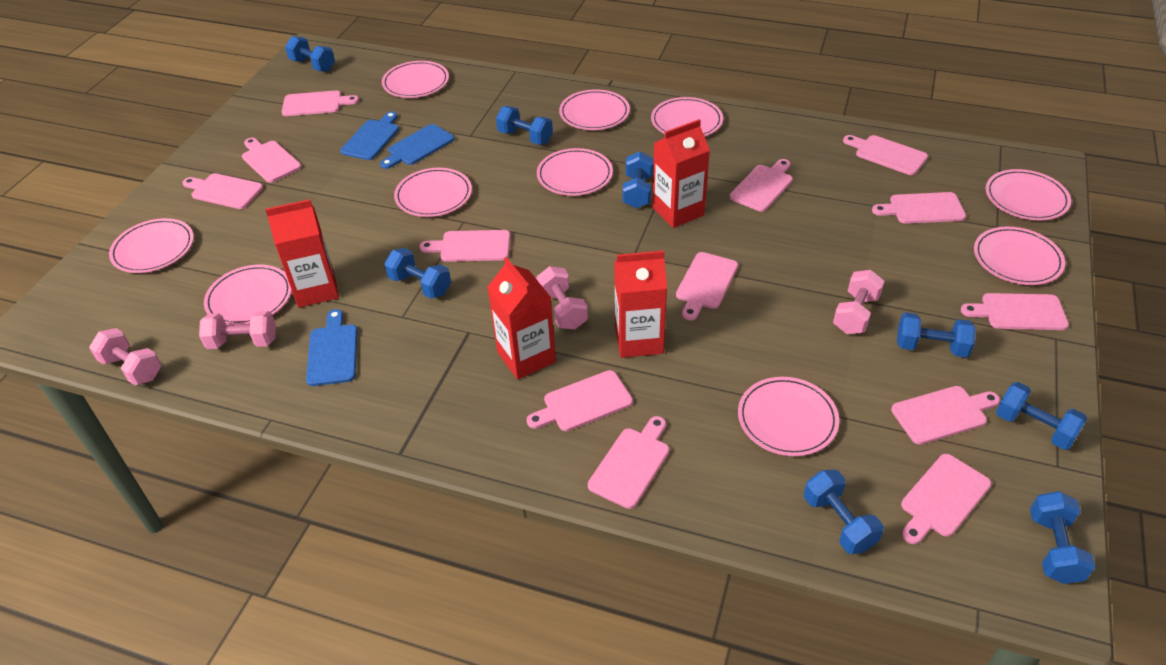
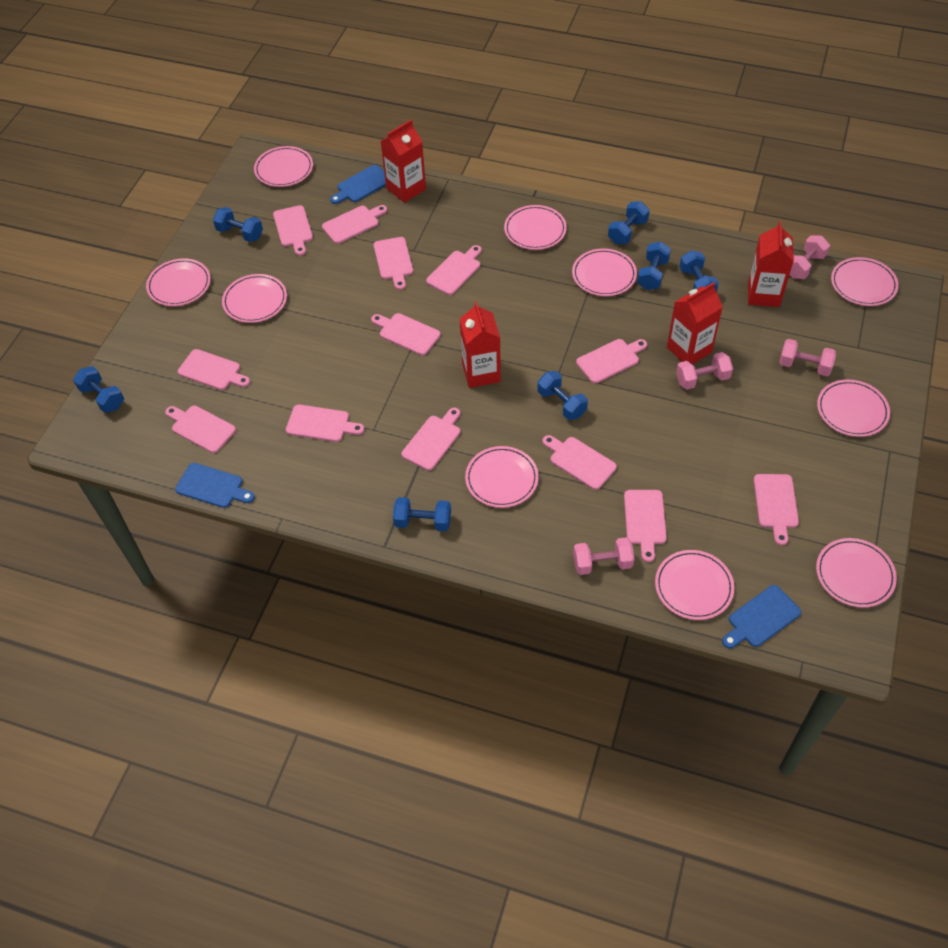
blue dumbbell: [285,36,335,72] [384,248,451,299] [496,106,553,145] [622,152,653,208] [804,470,884,554] [897,312,976,358] [996,382,1087,450] [1030,491,1096,584] = 8 -> [73,366,124,413] [213,207,263,242] [393,497,451,531] [537,371,588,420] [608,201,650,244] [637,242,671,290] [679,250,719,292] = 7

